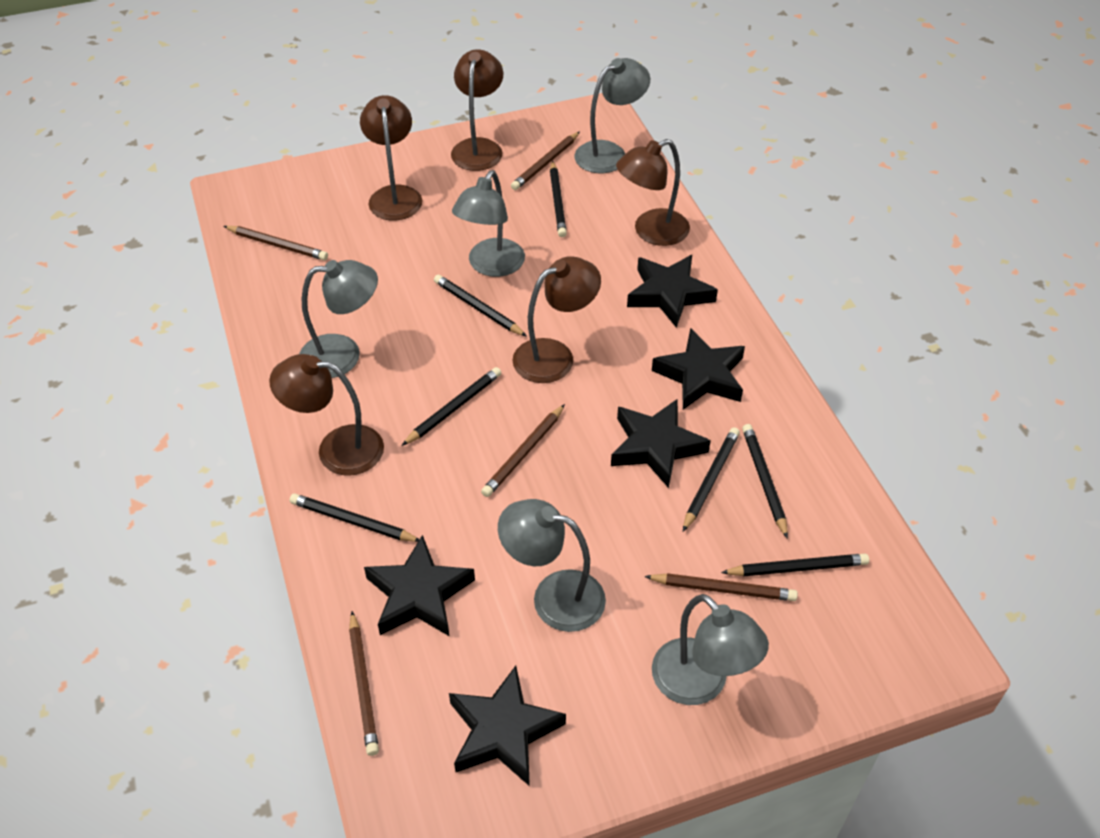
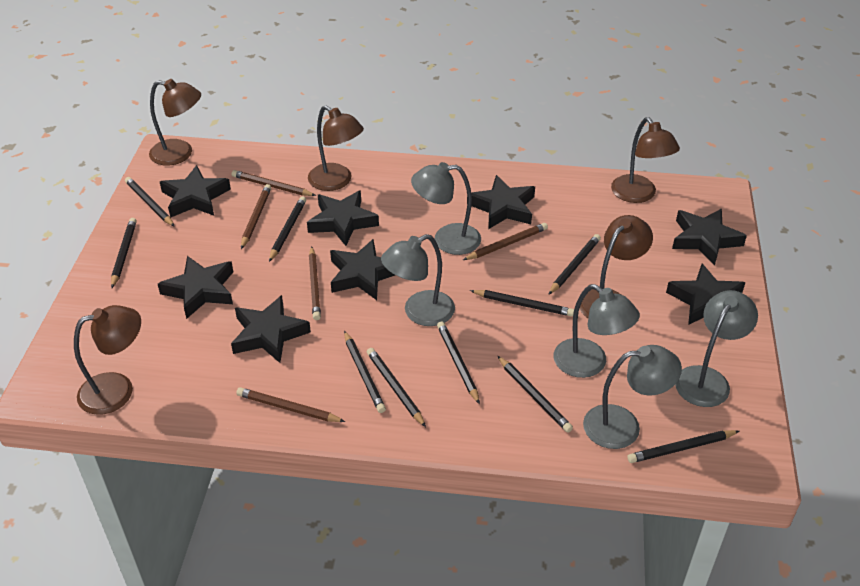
black pencil: [290,493,419,542] [402,367,501,446] [434,274,527,337] [550,161,567,237] [683,427,740,532] [721,554,869,576] [742,424,788,539] = 7 -> [111,218,137,288] [125,177,175,227] [269,196,306,262] [344,331,386,413] [367,348,426,427] [437,322,480,405] [470,290,574,317] [498,356,573,432] [548,234,601,295] [627,430,739,463] = 10
black star: [364,535,475,637] [449,666,566,786] [611,399,711,488] [627,255,718,328] [652,328,745,410] = 5 -> [158,256,233,319] [160,165,231,218] [231,295,311,363] [307,190,379,246] [330,239,395,300] [467,175,535,229] [666,264,745,325] [672,209,747,265] = 8

